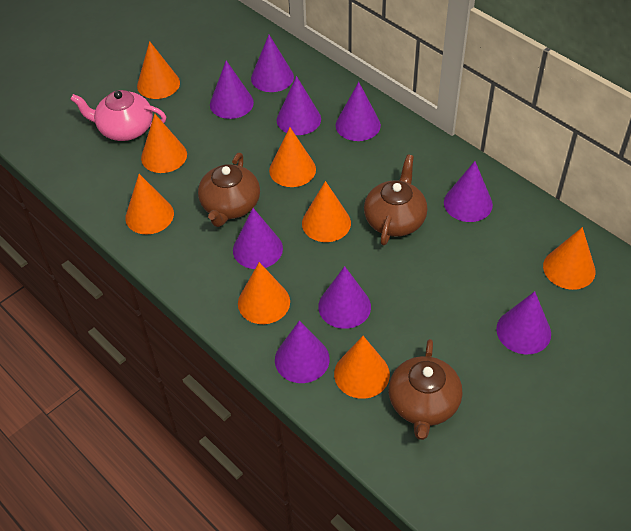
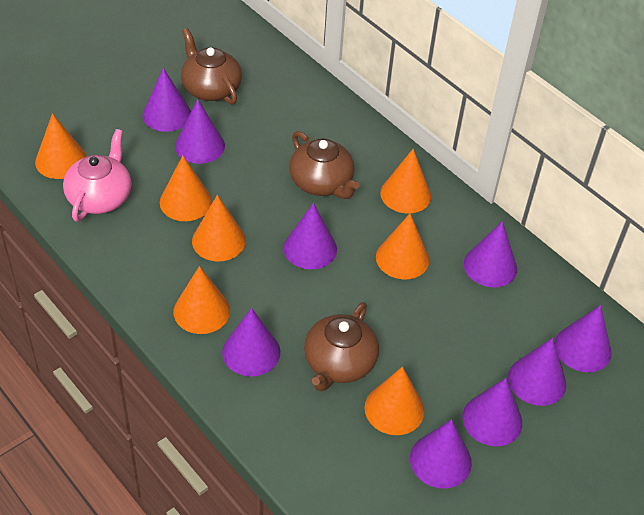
orange cone: [125,174,174,234] [137,41,180,99] [141,114,187,173] [238,262,290,324] [269,127,316,187] [302,181,351,242] [334,336,390,399] [543,227,596,290] = 8 -> [35,113,87,179] [160,155,212,221] [173,266,230,334] [192,195,246,261] [364,366,424,435] [376,213,429,279] [380,149,431,214] = 7

